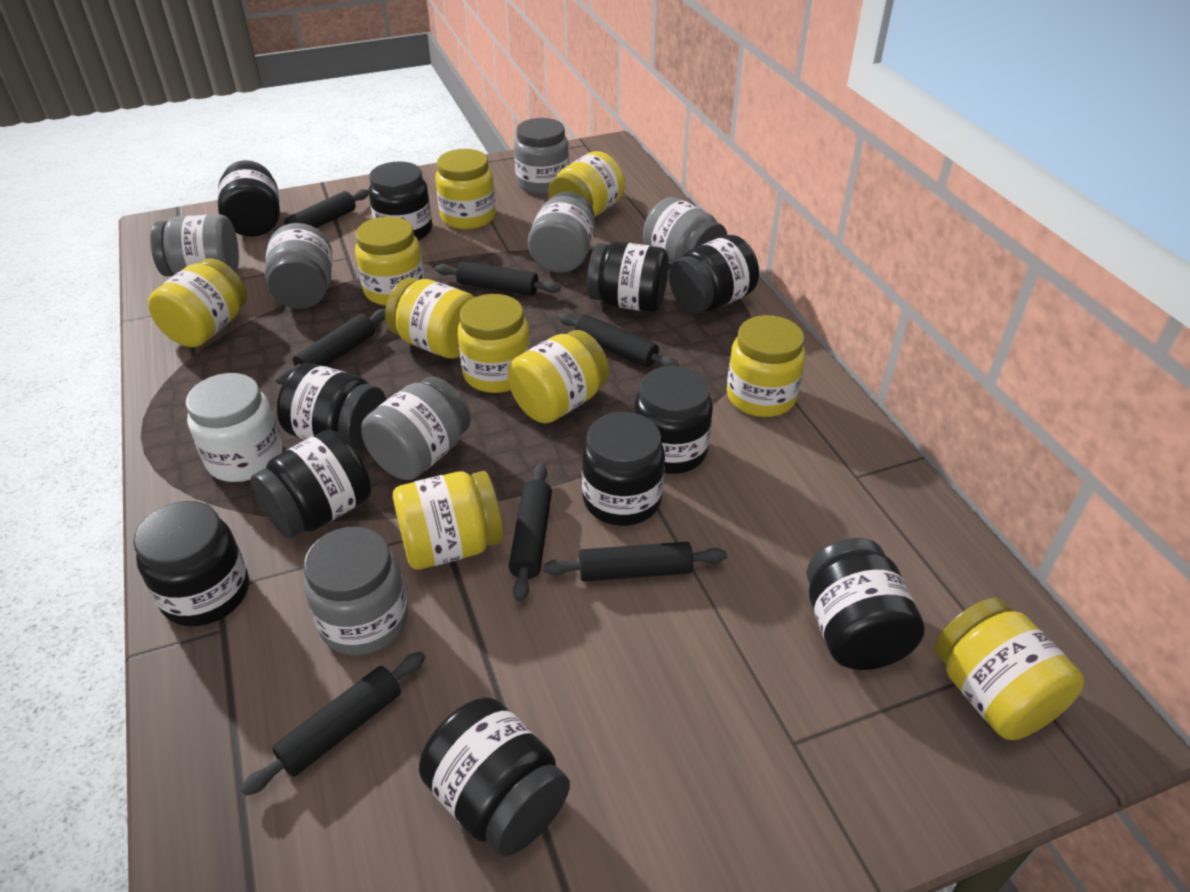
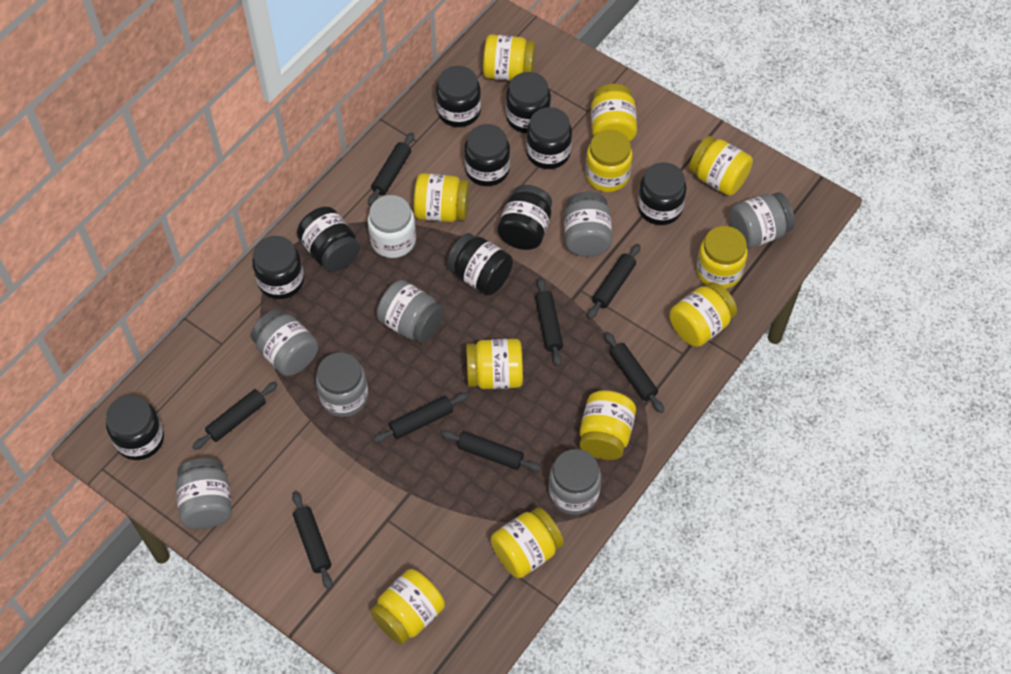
black jar: [133,501,249,626] [218,160,280,237] [251,430,371,539] [277,363,386,451] [369,161,432,241] [419,697,570,856] [582,412,665,526] [587,241,669,312] [634,366,713,474] [669,235,759,313] [807,538,925,670] = 11 -> [106,395,164,460] [252,236,304,299] [297,207,360,272] [436,66,481,127] [447,233,513,295] [464,124,510,186] [498,185,552,250] [506,72,551,133] [526,107,572,169] [638,163,687,225] = 10
black rolling pin: [241,652,426,796] [268,189,369,239] [276,309,385,384] [435,261,561,296] [509,463,552,602] [544,542,727,581] [558,313,679,367] = 7 -> [192,382,278,450] [292,491,332,589] [368,133,414,206] [373,393,469,443] [441,430,541,471] [535,278,563,366] [588,244,640,319] [604,332,664,413] = 8
yellow jar: [148,258,247,347] [355,216,425,306] [385,278,475,359] [393,471,504,570] [435,149,496,229] [458,294,531,393] [508,330,609,424] [548,151,625,217] [727,315,805,417] [935,598,1084,740] = 10 -> [370,569,445,645] [414,173,470,222] [466,339,523,389] [483,34,535,81] [490,507,564,578] [579,390,636,460] [585,130,633,192] [591,84,637,141] [669,282,737,347] [689,136,753,196] [696,226,748,289] = 11

